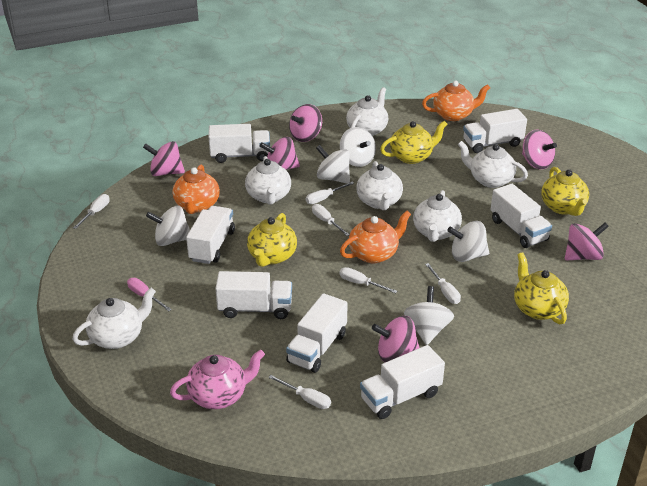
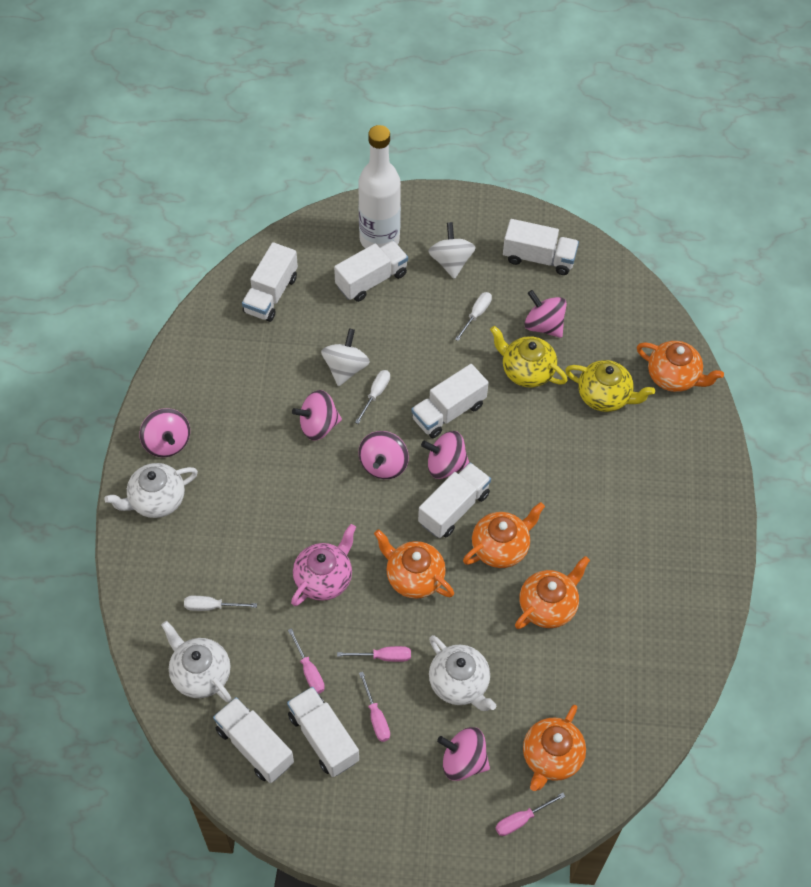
orange teapot: [172,165,220,214] [340,211,411,263] [422,81,490,121] = 3 -> [374,529,454,599] [463,502,545,568] [515,556,590,629] [523,705,586,791] [637,341,724,392] = 5
pink screwdriver: [127,278,172,311] = 1 -> [288,628,325,694] [337,646,411,662] [359,672,390,742] [495,793,565,836] = 4
white bottle: none = 0 -> [358,125,401,249] = 1
white screwdriver: [73,194,110,229] [268,375,331,409] [306,182,354,204] [312,204,350,236] [339,267,397,293] [425,263,461,304] = 6 -> [184,596,257,611] [355,370,390,424] [455,292,492,341] = 3
white spinning top: [146,206,190,246] [316,145,350,184] [340,127,376,167] [404,286,454,345] [447,221,489,262] = 5 -> [321,329,370,386] [428,222,476,279] = 2
white teapot: [72,288,156,349] [245,156,291,205] [346,87,388,136] [356,161,403,210] [413,190,462,242] [458,141,528,188] = 6 -> [104,463,198,518] [161,621,232,702] [429,635,496,711] = 3
yellow teapot: [247,213,297,267] [380,121,447,164] [514,252,569,324] [541,167,589,216] = 4 -> [490,326,568,388] [565,360,655,412] = 2

